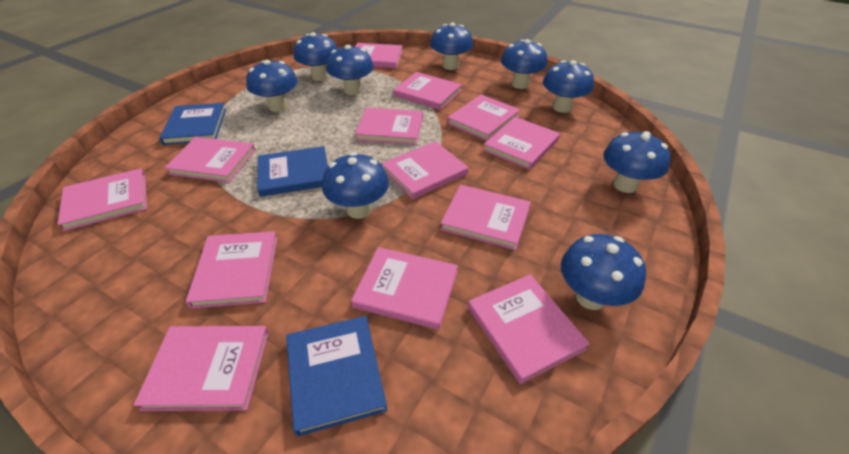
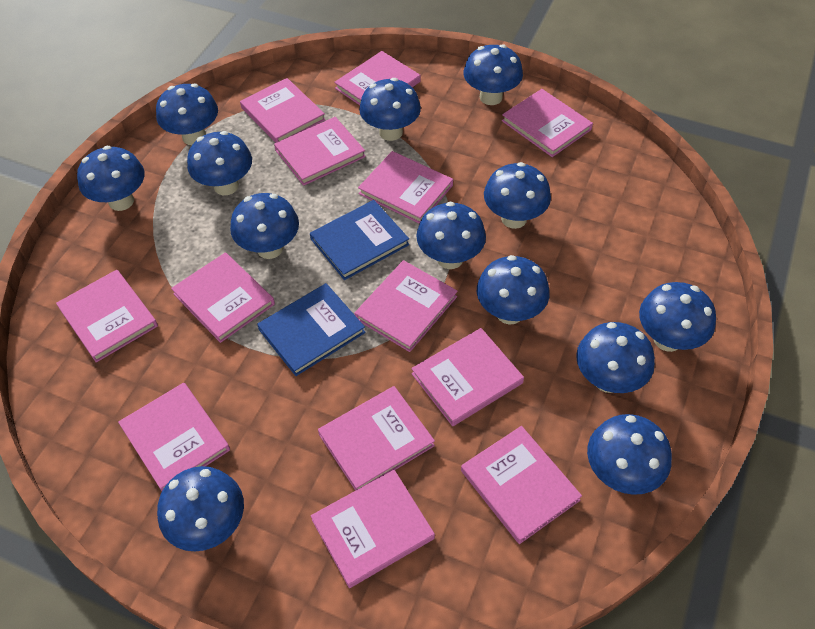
blue book: [159,103,226,145] [257,146,328,197] [286,316,388,437] = 3 -> [257,283,366,376] [310,200,409,280] = 2
blue mushroom: [246,60,298,112] [293,32,337,81] [322,152,389,219] [326,45,374,95] [430,22,473,70] [501,39,547,89] [543,60,594,113] [561,234,646,310] [603,131,671,193] = 9 -> [77,146,144,211] [156,84,218,145] [157,466,244,551] [187,131,252,195] [230,193,299,259] [359,78,421,141] [416,202,486,269] [463,44,523,105] [477,255,550,325] [484,162,551,229] [576,322,655,393] [587,414,672,495] [639,282,716,352] = 13

